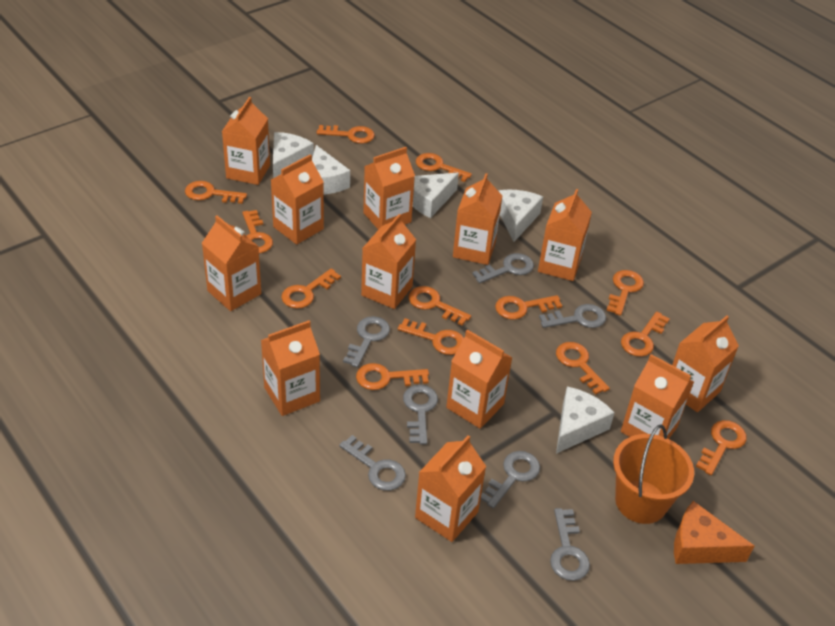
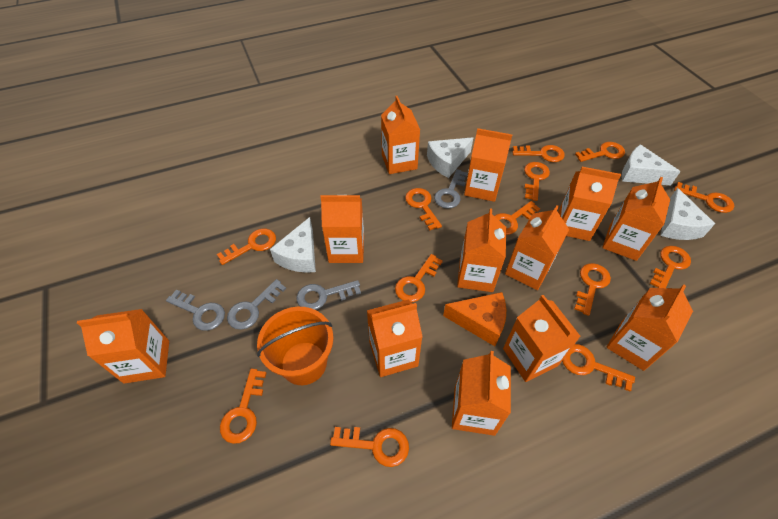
grey key: [339,435,406,491] [343,316,390,367] [403,385,438,445] [472,253,534,283] [481,451,540,508] [539,304,606,328] [550,508,590,581] = 7 -> [166,289,225,331] [227,279,286,330] [297,280,361,310] [434,169,468,209] = 4
white cheese: [273,132,314,178] [312,145,350,195] [413,173,459,218] [498,190,543,242] [556,386,615,454] = 5 -> [270,217,316,273] [427,137,473,178] [622,144,681,185] [661,188,715,240] = 4

